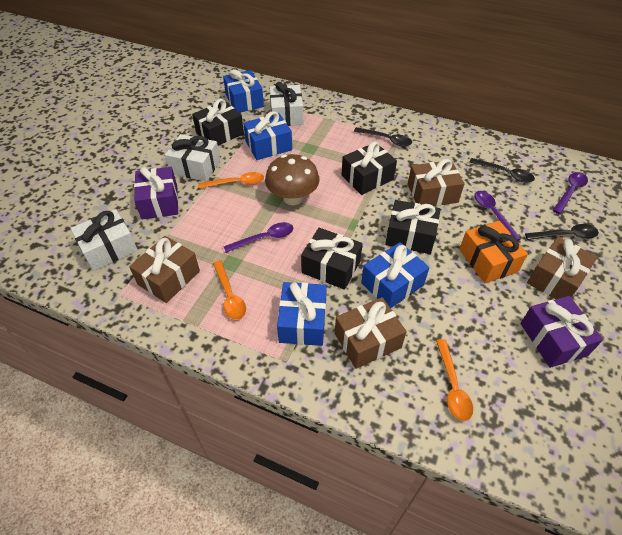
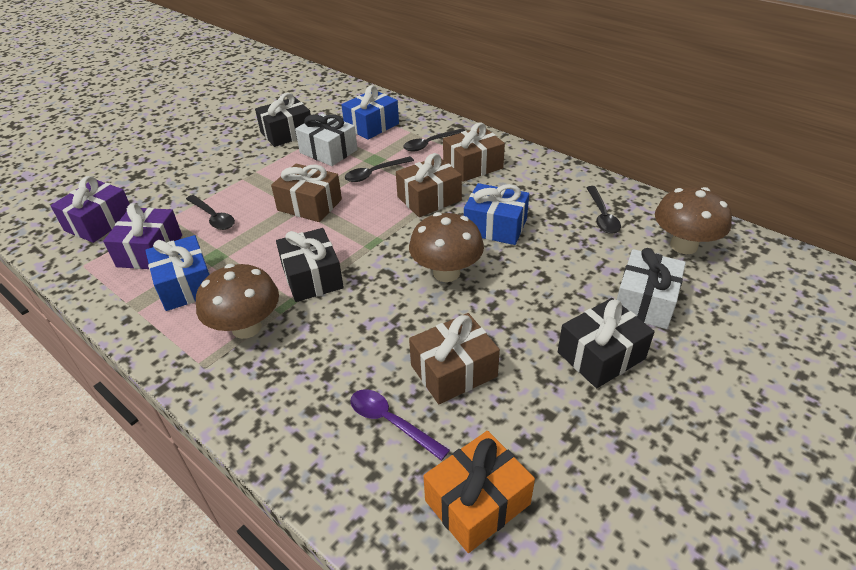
black gift: [192,99,244,146] [301,228,363,290] [342,141,397,195] [385,200,441,254] = 4 -> [255,93,311,147] [276,228,344,302] [558,298,655,388] = 3
black spoon: [354,127,412,146] [469,158,535,183] [525,224,599,240] = 3 -> [186,195,235,230] [345,156,414,182] [403,129,465,152] [586,186,621,234] = 4
blue gift: [223,69,264,113] [243,111,292,160] [277,282,327,346] [361,242,429,308] = 4 -> [145,235,210,311] [341,85,399,140] [464,183,529,245] = 3
brown mushroom: [265,154,320,205] = 1 -> [196,264,279,339] [409,212,484,282] [655,187,732,254] = 3
orange spoon: [198,172,264,188] [213,260,246,320] [436,339,473,421] = 3 -> none = 0
purple spoon: [223,222,293,253] [474,191,521,241] [553,172,588,214] = 3 -> [350,390,450,461] = 1
white gift: [70,209,138,271] [165,134,220,182] [270,82,303,126] = 3 -> [295,114,358,166] [617,248,686,329] = 2

